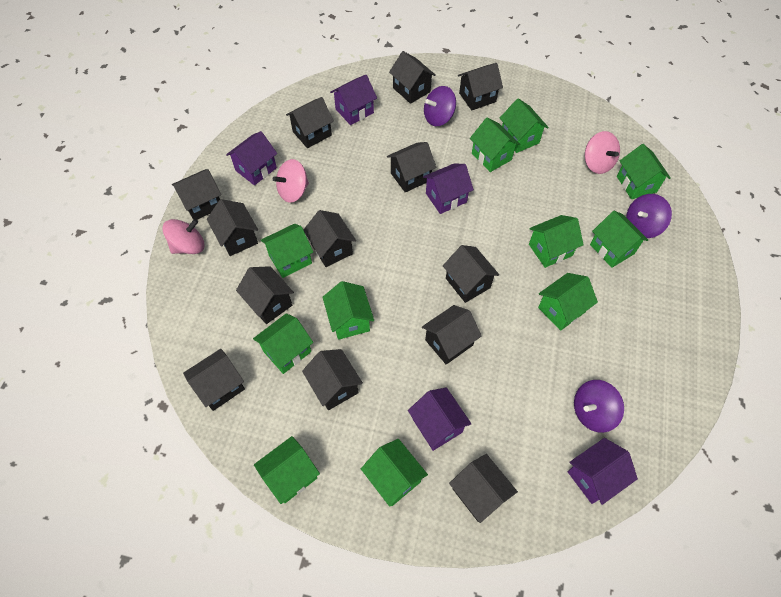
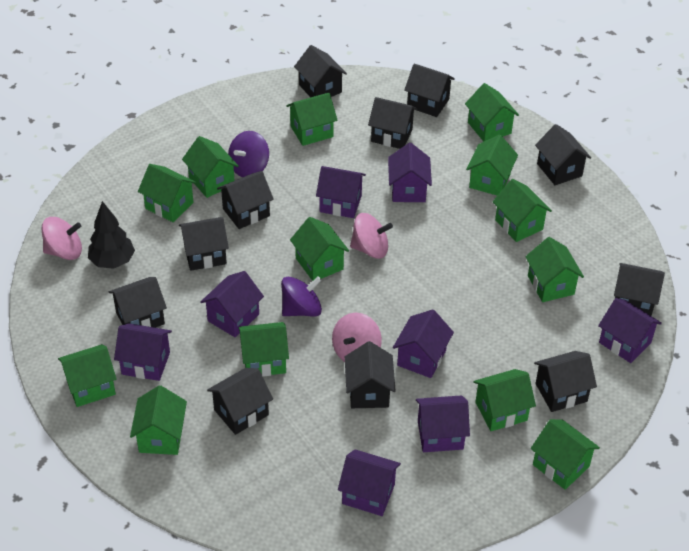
black house: [172,169,221,220] [183,349,245,411] [207,199,258,256] [236,266,294,324] [286,97,334,148] [302,349,363,410] [304,210,356,267] [387,142,436,192] [389,51,436,104] [422,305,481,365] [443,245,499,303] [449,454,518,523] [458,63,503,110] = 13 -> [109,277,167,328] [179,217,229,271] [207,368,273,435] [217,171,274,229] [294,45,347,97] [345,341,396,408] [368,97,417,149] [404,64,455,117] [534,351,597,412] [535,124,591,185] [614,263,665,316] = 11
black tree: none = 0 -> [88,201,135,269] = 1
green house: [253,313,313,374] [254,436,320,504] [261,224,313,278] [322,281,374,340] [361,439,428,507] [470,117,520,172] [500,98,549,153] [529,215,584,268] [538,273,598,331] [590,211,648,268] [617,144,671,199] = 11 -> [58,344,117,407] [130,385,187,455] [138,164,196,222] [182,136,239,198] [239,322,289,377] [286,93,337,146] [290,217,349,281] [465,83,519,142] [466,135,518,195] [473,369,536,431] [493,179,552,242] [525,237,584,302] [531,419,600,490] = 13
purple house: [226,131,277,185] [330,75,377,125] [408,387,471,451] [423,163,474,214] [568,438,638,505] = 5 -> [114,323,172,381] [200,271,264,337] [316,166,366,218] [338,449,401,516] [388,143,432,202] [393,309,454,378] [416,395,470,452] [598,298,662,363] = 8
purple spinning top: [424,86,456,126] [574,380,624,433] [626,194,672,238] = 3 -> [228,131,269,177] [281,276,322,317] = 2

